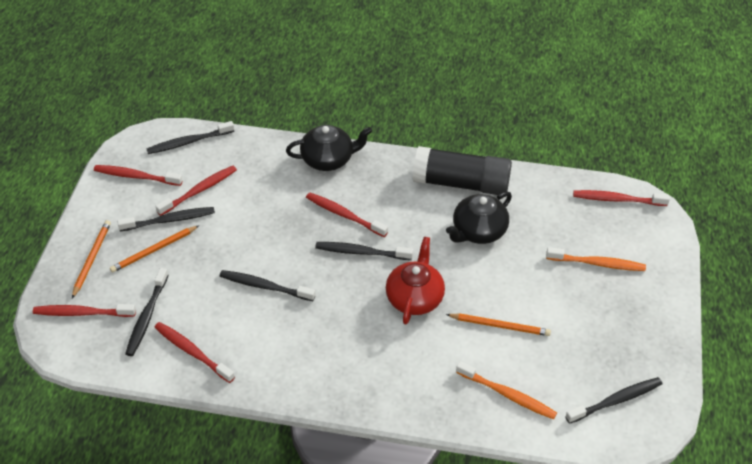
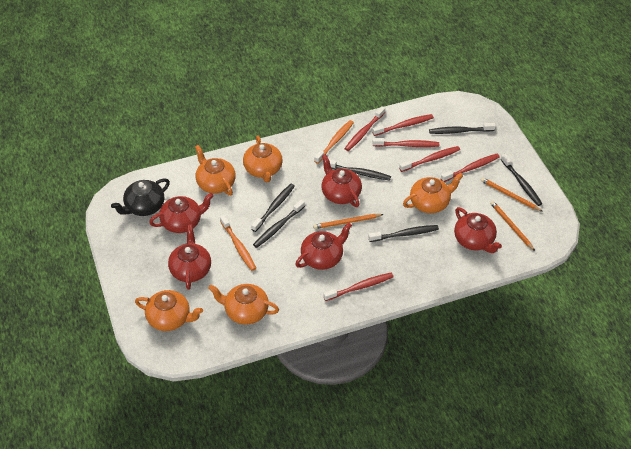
black glue stick: [413,146,512,195] = 1 -> none = 0
black teapot: [286,125,372,171] [446,192,512,244] = 2 -> [111,178,170,216] = 1
orange teapot: none = 0 -> [135,290,203,331] [195,145,236,196] [208,284,279,324] [243,136,283,182] [403,173,463,213] = 5
red teapot: [386,237,445,325] = 1 -> [149,193,214,233] [168,225,211,290] [295,222,352,270] [322,154,362,207] [454,207,502,253] = 5

